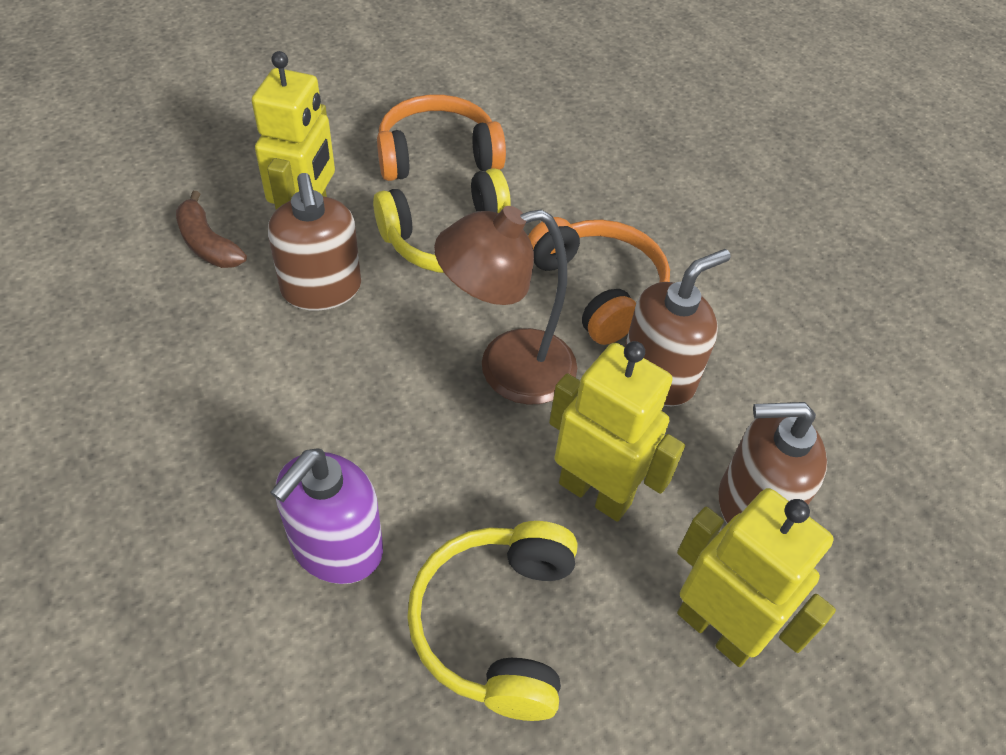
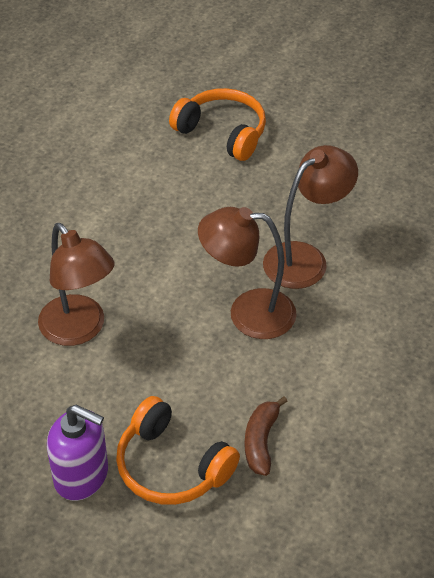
brown lamp: [434,206,577,405] = 1 -> [38,223,115,346] [198,207,297,339] [263,145,358,289] = 3
brown soap dispenser: [268,173,361,311] [625,249,731,406] [718,402,827,524] = 3 -> none = 0
yellow headphones: [373,168,511,273] [407,521,577,721] = 2 -> none = 0
yellow robot: [252,51,335,210] [549,341,685,522] [677,488,836,667] = 3 -> none = 0

